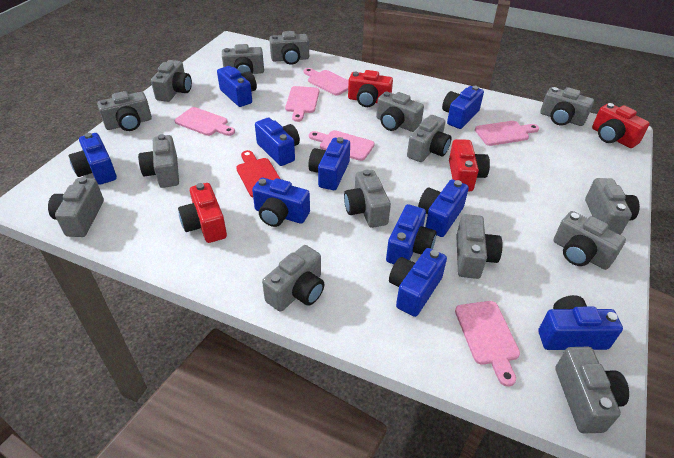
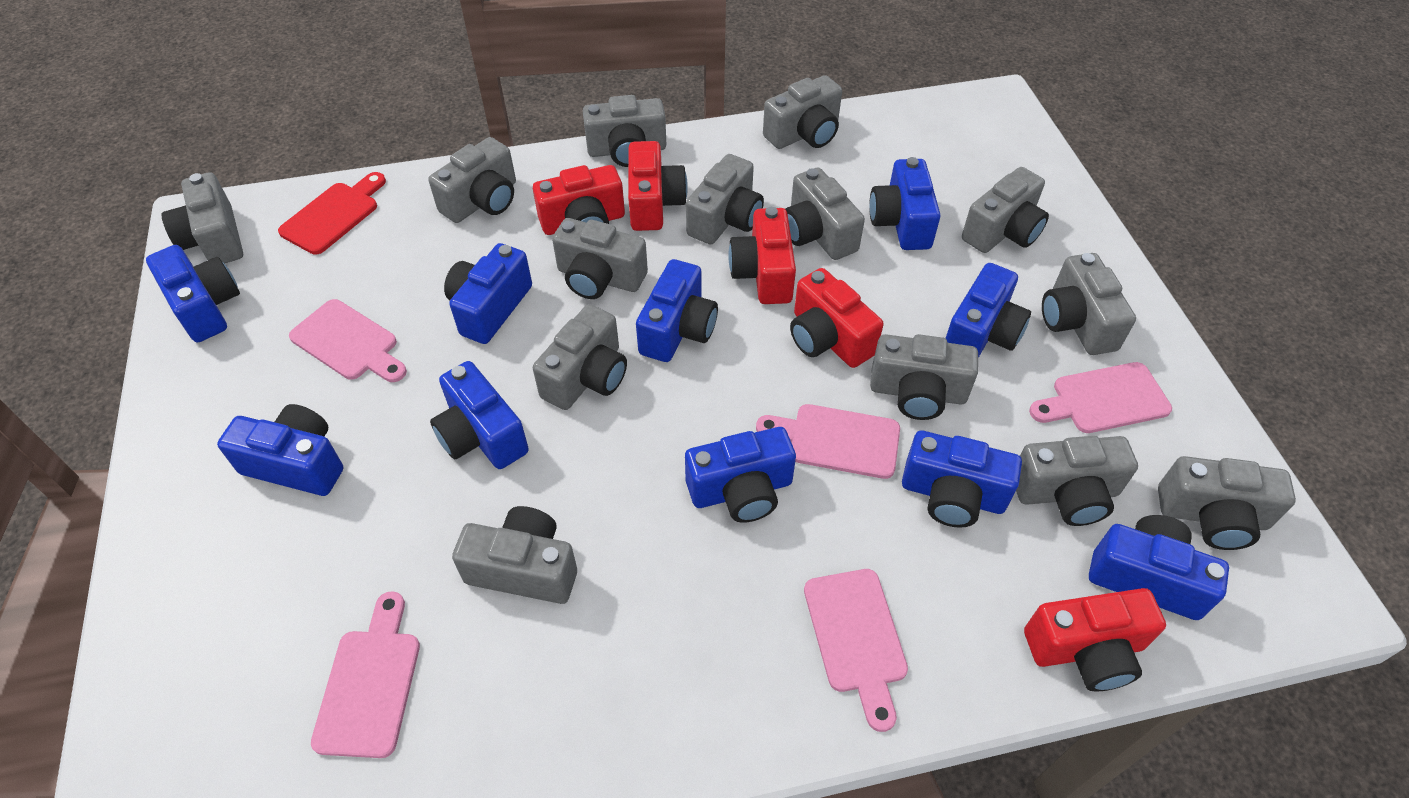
grey camera: [48,177,104,237] [97,91,152,131] [138,134,179,188] [151,60,192,102] [222,44,264,74] [262,245,325,312] [269,31,309,65] [344,169,391,228] [376,92,424,132] [407,115,451,162] [456,214,503,279] [540,87,594,126] [553,211,626,270] [555,347,629,434] [585,178,640,235] = 15 -> [161,172,243,264] [428,137,516,223] [452,506,577,604] [533,304,627,410] [552,218,648,299] [583,95,666,167] [686,154,764,244] [763,75,842,149] [786,167,865,260] [870,334,978,420] [962,167,1049,253] [1016,436,1138,526] [1042,253,1136,355] [1158,456,1296,550] = 14
pink cutting board: [175,107,235,136] [285,86,319,122] [304,68,349,96] [309,130,375,161] [455,301,520,387] [475,121,539,146] = 6 -> [289,299,407,382] [311,591,420,758] [756,404,900,479] [804,569,908,732] [1029,362,1172,433] = 5
red camera: [178,183,227,243] [348,70,393,107] [449,139,490,191] [592,103,650,148] = 4 -> [533,165,625,235] [628,141,688,231] [728,207,796,304] [790,268,884,368] [1024,588,1166,691] = 5

